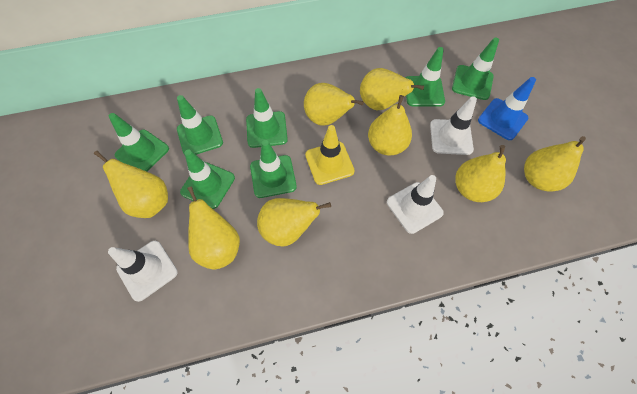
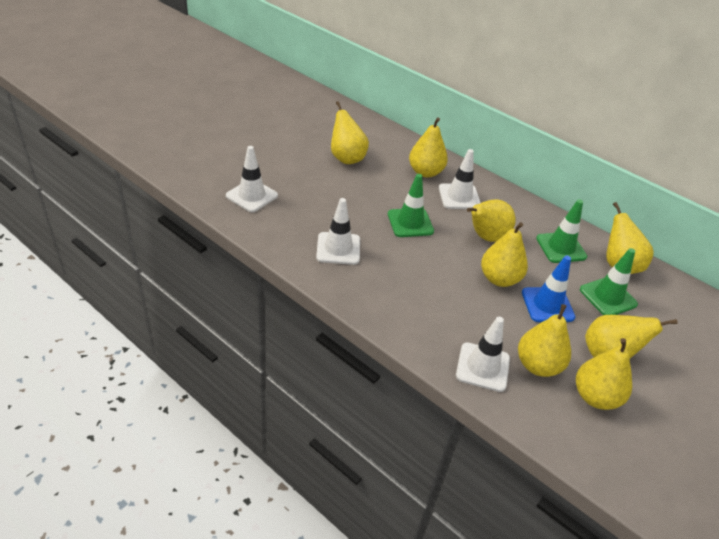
green traffic cone: [109,113,169,172] [177,95,223,155] [180,149,235,209] [246,88,288,148] [250,140,297,198] [406,47,445,107] [452,37,499,100] = 7 -> [388,174,434,237] [536,200,587,263] [580,248,638,315] = 3
white traffic cone: [108,241,178,302] [387,175,444,234] [430,96,477,155] = 3 -> [226,146,278,212] [316,198,360,265] [439,149,481,209] [456,317,510,392] = 4
yellow traffic cone: [305,125,355,185] = 1 -> none = 0

